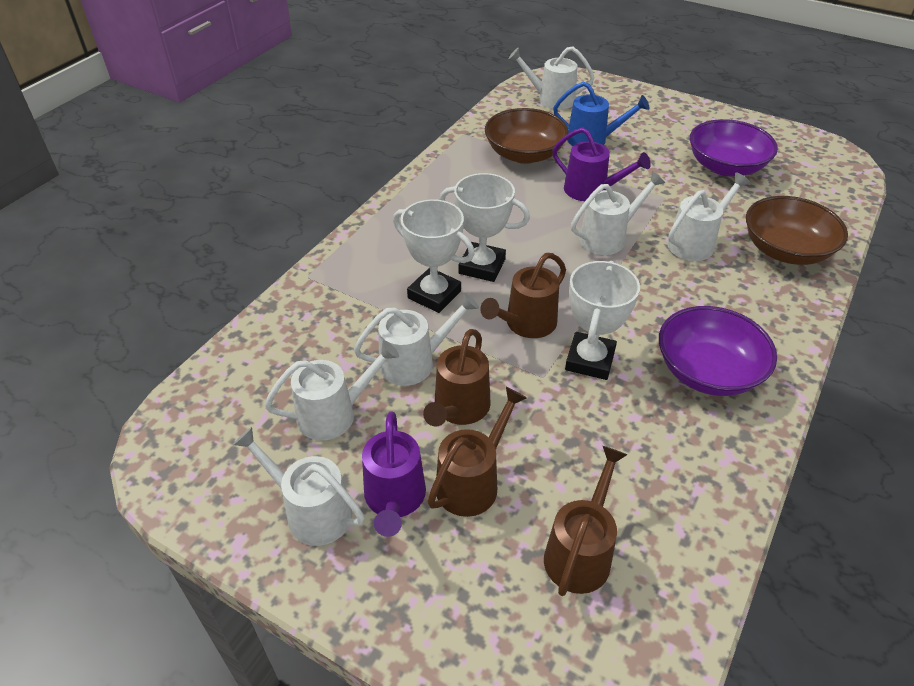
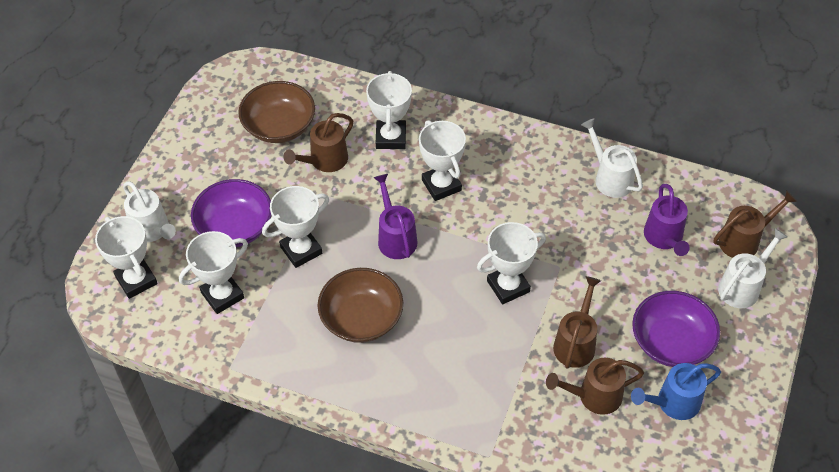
white trophy: [393,199,475,313] [440,173,530,282] [565,261,640,380] = 3 -> [95,216,158,299] [179,231,248,314] [262,186,329,268] [366,71,412,149] [419,120,466,201] [477,222,546,304] = 6
white watering can: [233,427,364,546] [265,340,399,441] [354,293,479,386] [509,47,595,110] [571,171,665,255] [667,173,750,261] = 6 -> [123,182,176,242] [581,118,643,198] [718,228,788,308] = 3

